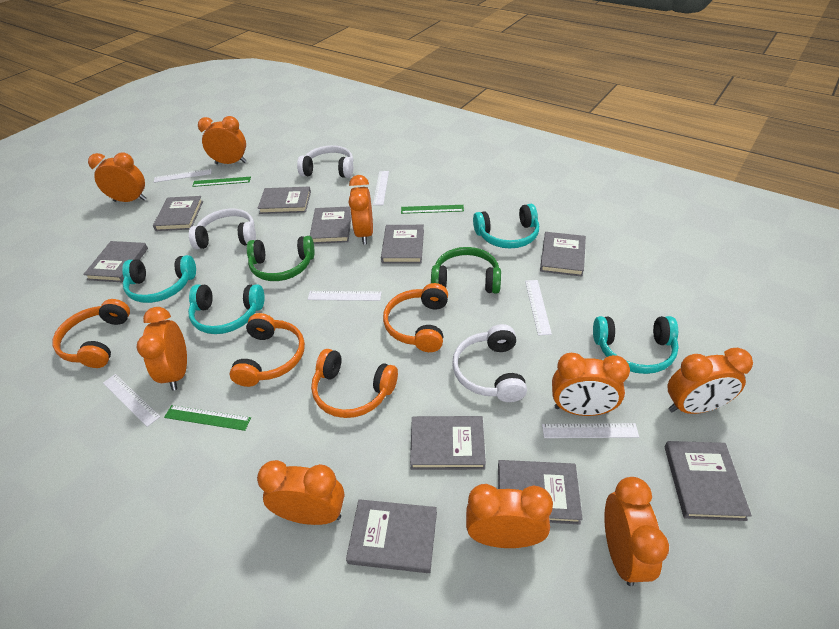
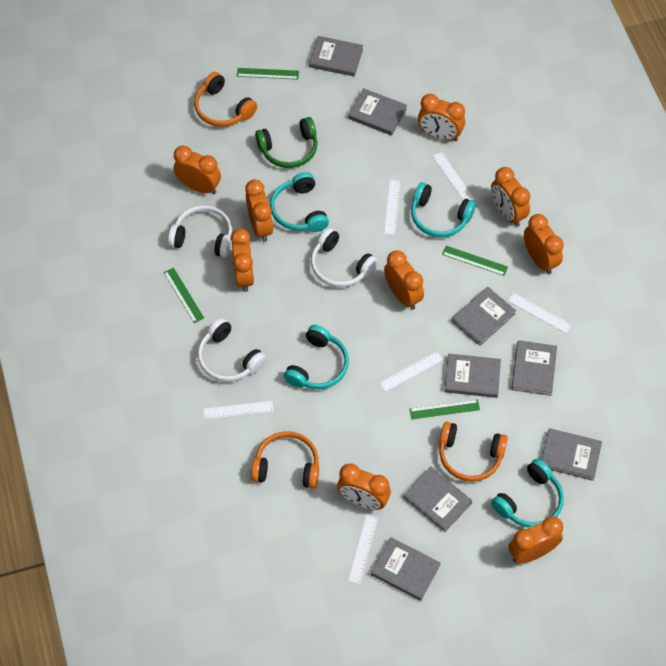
green headphones: [247,236,315,281] [431,247,501,294] = 2 -> [255,117,318,168] = 1
green ruler: [164,405,251,431] [192,177,251,187] [401,205,464,214] = 3 -> [164,268,204,323] [237,68,299,80] [409,399,480,419] [442,246,508,276] = 4
grey book: [83,241,148,283] [153,196,203,231] [258,187,311,214] [310,206,351,244] [346,499,437,573] [381,225,424,264] [410,416,486,470] [498,460,583,525] [540,232,586,277] [665,441,752,521] = 10 -> [309,36,363,77] [348,88,407,136] [371,537,441,601] [403,466,472,532] [444,354,501,398] [452,287,516,346] [511,340,557,396] [541,428,602,481] = 8
orange headphones: [53,299,130,368] [230,313,305,387] [311,349,398,418] [383,283,448,352] = 4 -> [194,72,257,127] [251,431,319,489] [439,422,508,482] = 3

